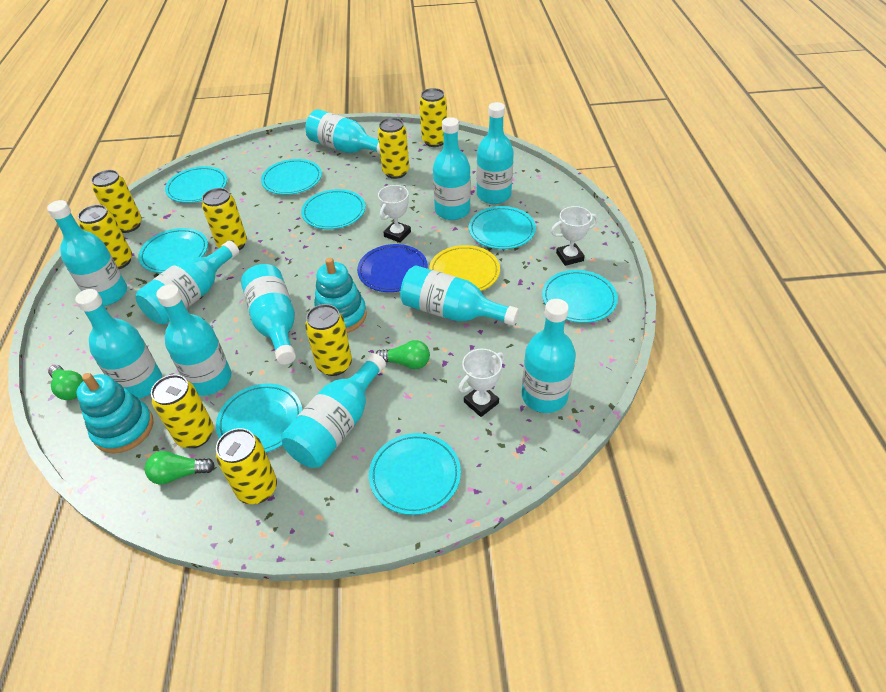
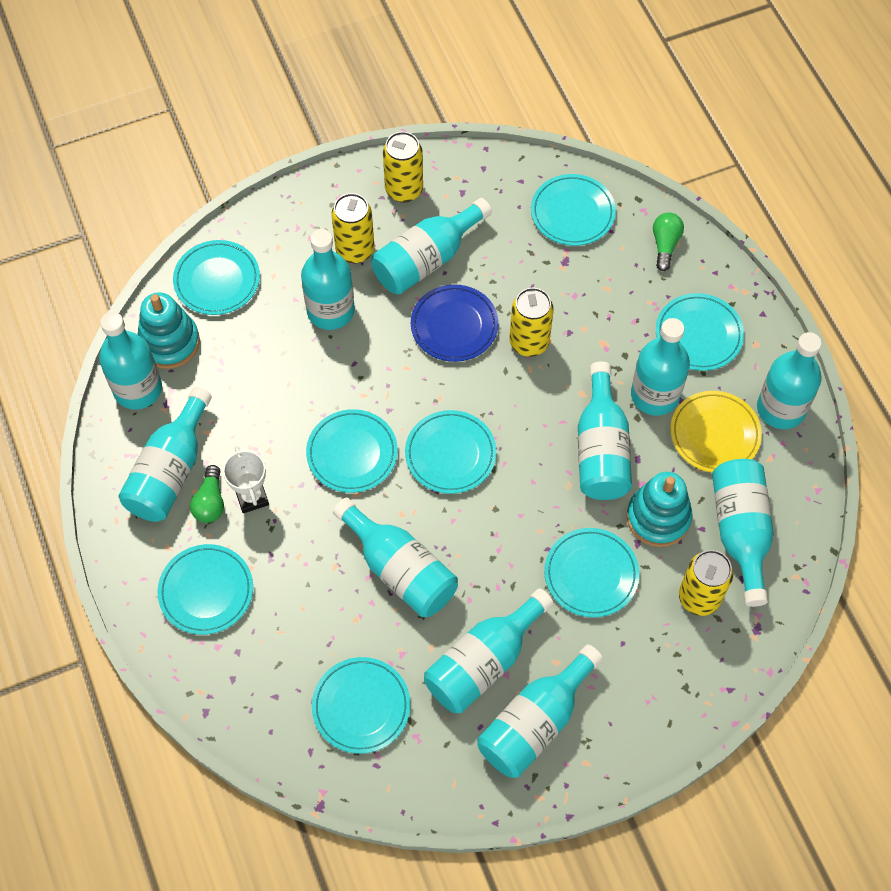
green light bulb: [48,365,83,400] [145,451,215,484] [375,340,430,369] = 3 -> [190,465,224,523] [653,213,684,271] = 2
white trophy: [378,185,411,243] [458,349,505,417] [551,206,598,266] = 3 -> [223,446,269,513] = 1
yellow can: [78,205,132,269] [91,170,142,233] [151,375,214,448] [202,188,247,250] [216,428,277,504] [305,304,352,376] [378,118,409,179] [419,88,447,147] = 8 -> [331,193,374,263] [383,132,423,203] [509,288,554,357] [679,550,733,616] = 4

